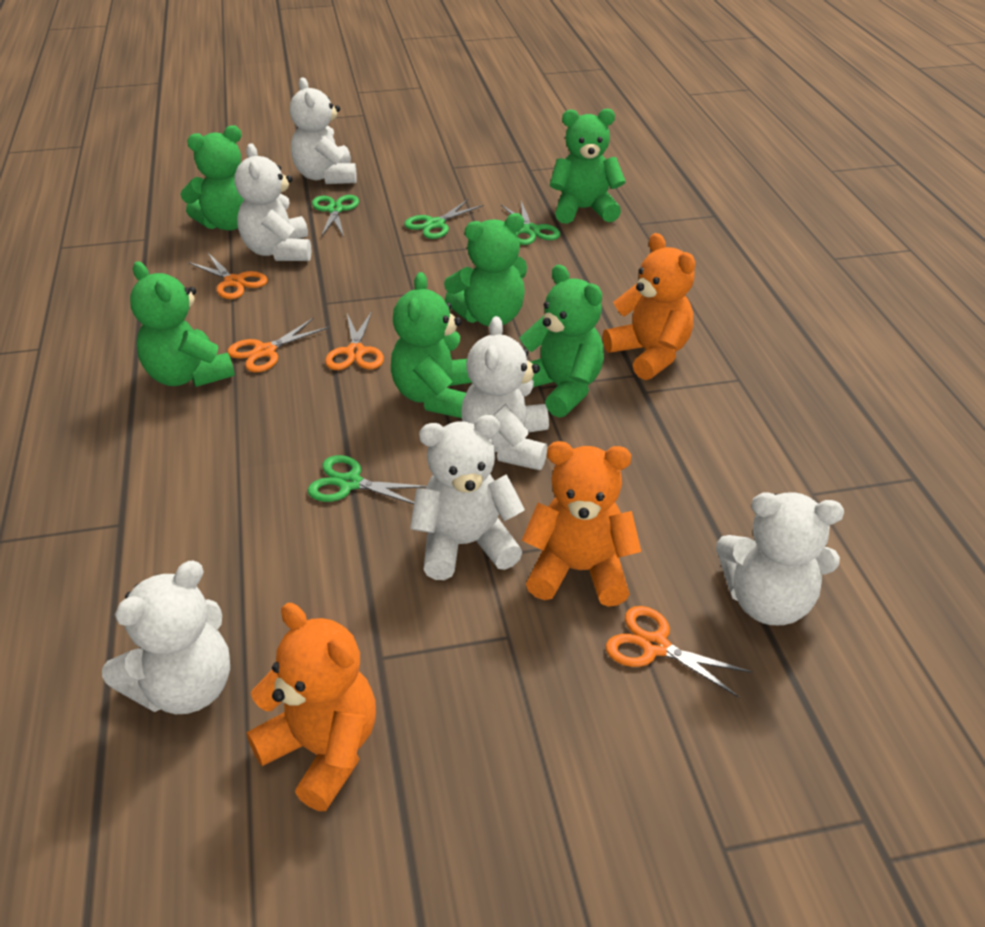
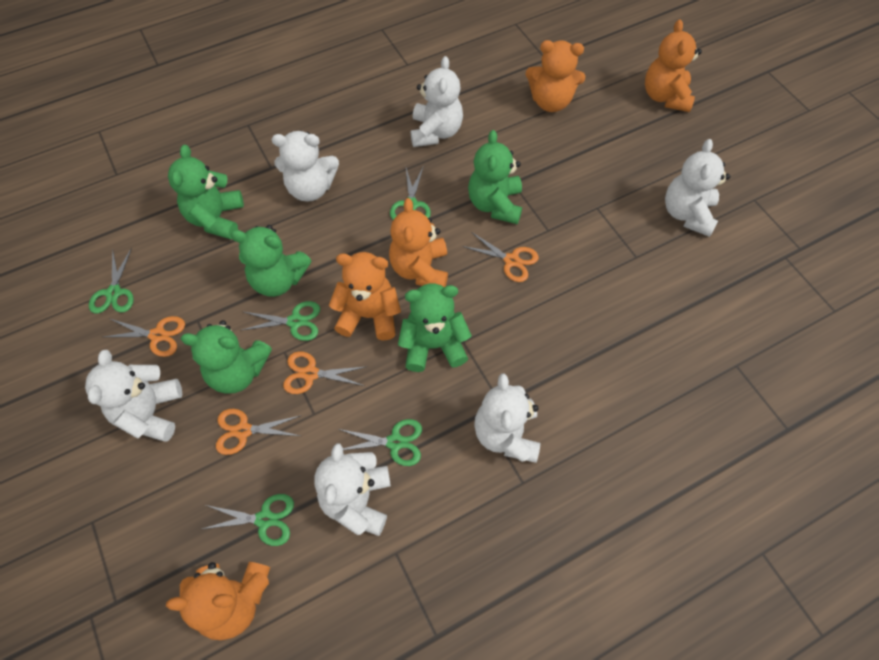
green scissors: [307,455,426,504] [312,195,359,237] [404,199,484,239] [501,201,560,245] = 4 -> [89,248,134,313] [202,494,294,546] [240,301,320,341] [339,419,422,466] [390,168,431,220] = 5
green teddy bear: [130,261,235,387] [180,125,244,230] [391,272,472,418] [444,213,527,326] [519,265,604,418] [549,109,626,224] = 6 -> [168,145,244,239] [181,320,272,393] [231,225,311,297] [398,283,472,372] [468,130,522,224] = 5
orange teddy bear: [246,603,376,811] [522,441,641,607] [603,233,695,380] = 3 -> [166,562,270,640] [329,252,401,340] [389,198,448,287] [525,40,585,112] [645,19,702,112] = 5

